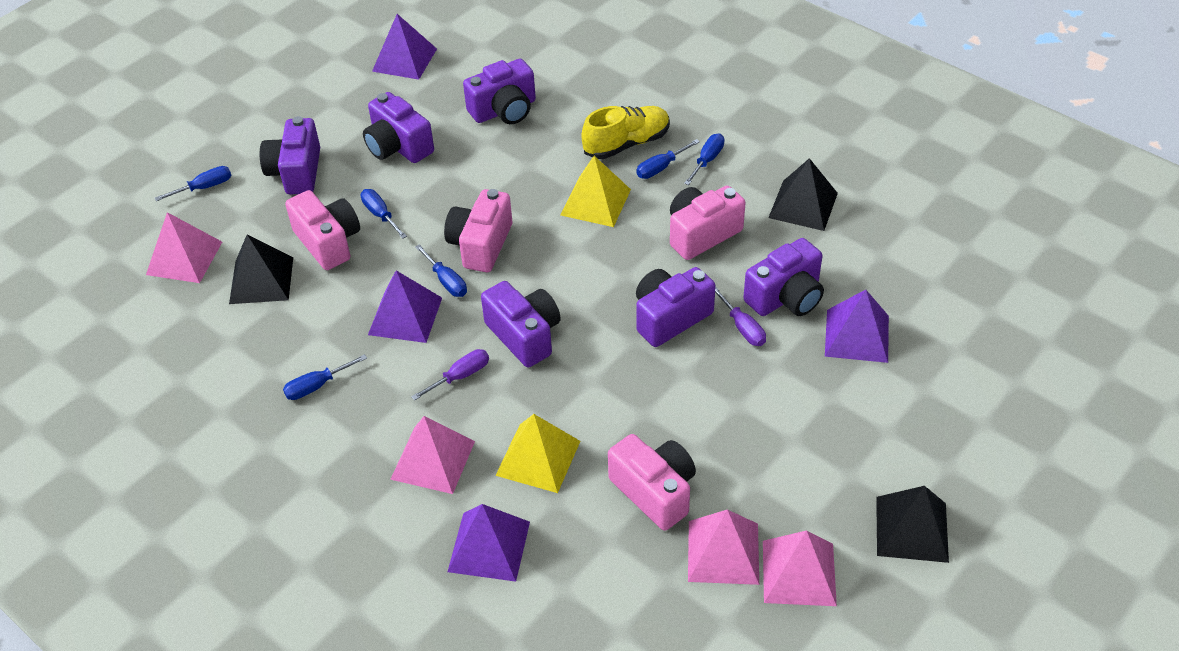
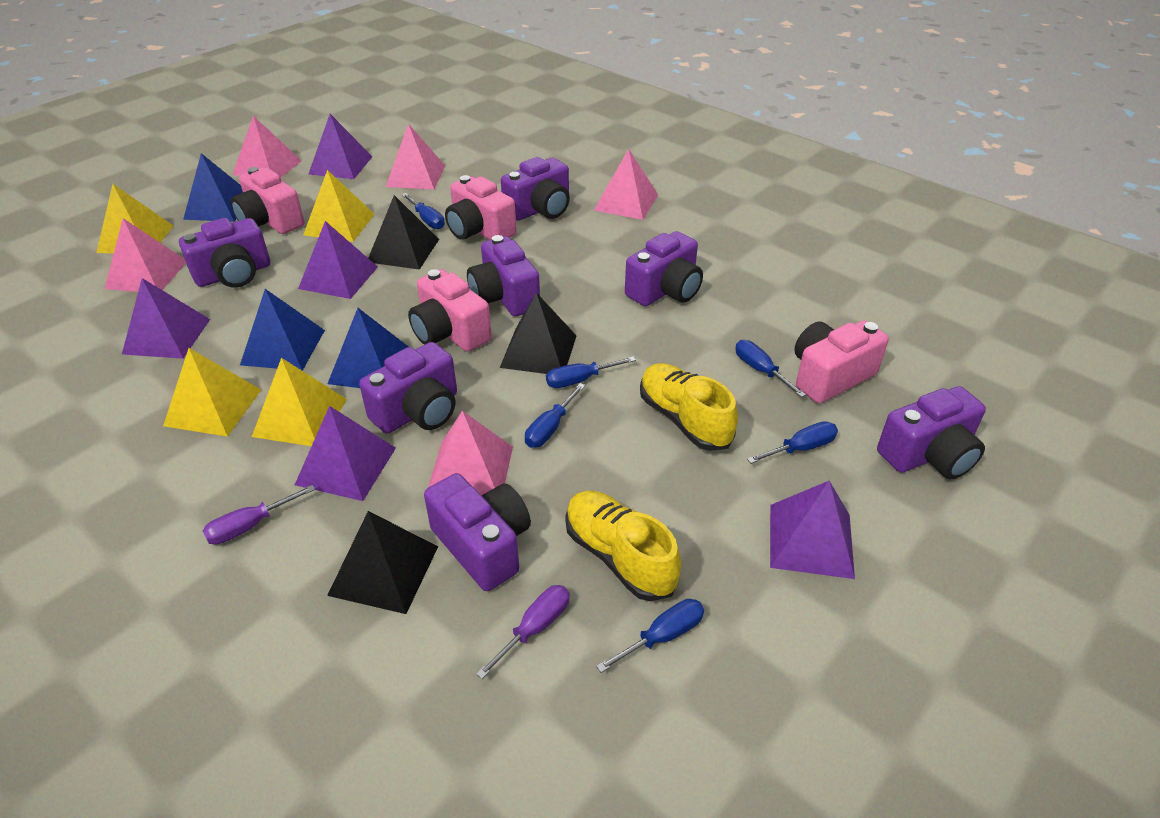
blue pyramid: none = 0 -> [183,153,243,222] [240,289,325,371] [328,308,409,388] = 3
pink pyramid: [146,212,222,283] [390,416,475,494] [688,510,759,585] [763,530,837,606] = 4 -> [105,218,186,292] [232,116,302,178] [386,124,445,189] [428,411,513,495] [594,149,658,220] = 5
purple camera: [260,116,320,194] [363,92,434,163] [463,59,536,124] [481,281,561,367] [636,267,716,347] [743,238,824,316] = 6 -> [179,218,270,288] [359,342,457,434] [424,473,531,591] [467,235,540,316] [501,157,570,221] [625,231,703,306] [877,386,986,479] = 7
purple pyramid: [368,270,442,343] [372,14,437,80] [447,504,530,582] [825,290,889,363] = 4 -> [122,278,210,359] [295,406,396,501] [298,221,378,299] [309,114,373,179] [770,481,855,579] = 5
yellow pyramid: [495,414,580,493] [560,156,631,227] = 2 -> [96,184,173,254] [163,348,261,437] [252,358,347,446] [303,170,375,242] = 4
yellow shoe: [581,106,670,159] = 1 -> [565,491,681,601] [640,363,738,451] = 2

